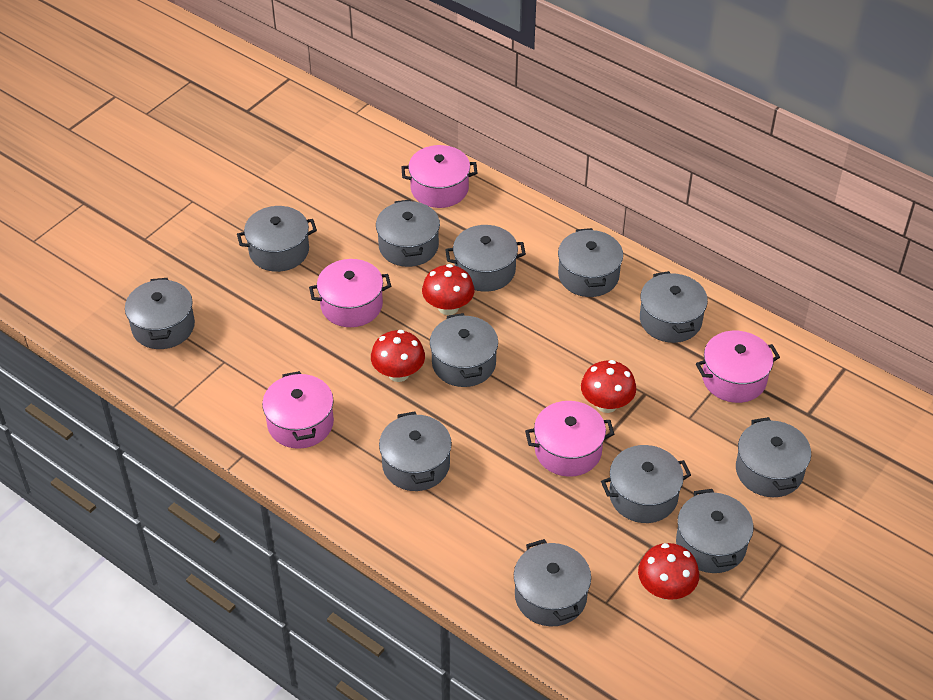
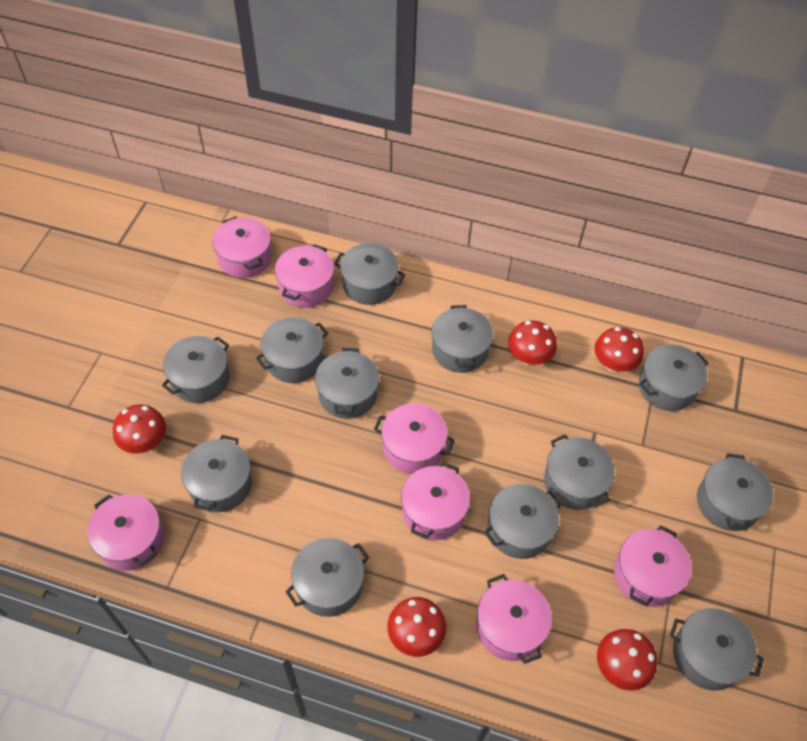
pink pot: [262,371,334,449] [309,259,391,327] [401,145,477,208] [525,401,614,477] [696,331,780,403] = 5 -> [87,494,164,571] [213,216,272,278] [275,244,334,308] [374,403,455,474] [401,462,470,540] [476,574,552,664] [614,525,692,607] = 7
red mushroom: [371,330,425,382] [422,264,475,315] [581,360,636,413] [638,543,699,600] = 4 -> [113,404,166,453] [387,597,446,657] [508,320,557,366] [594,327,644,372] [597,629,657,691] = 5

